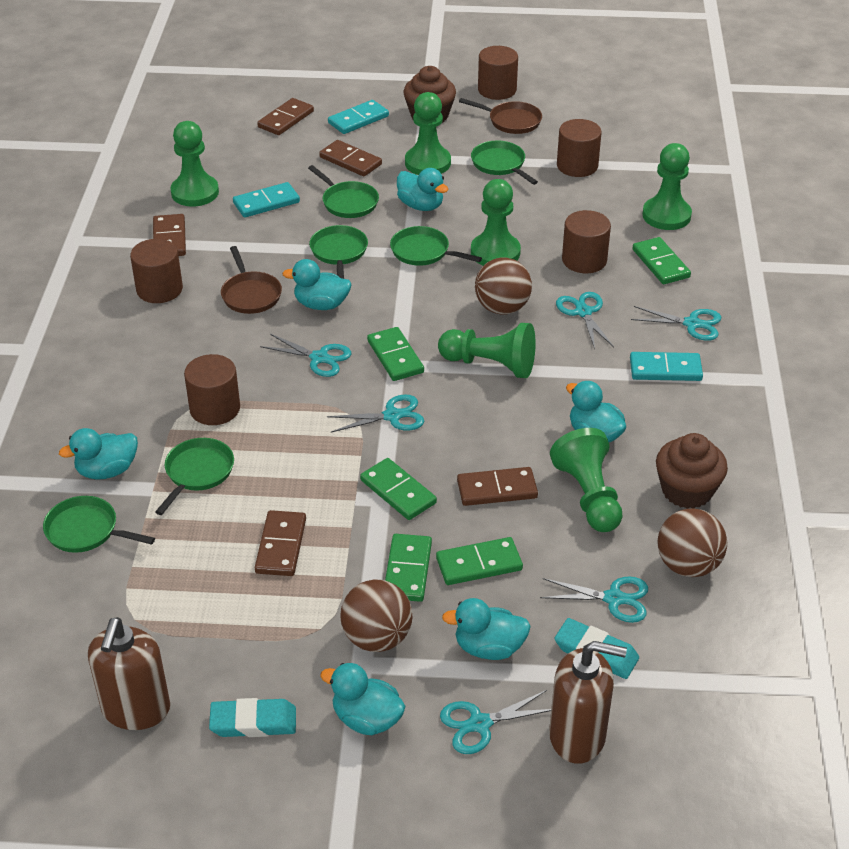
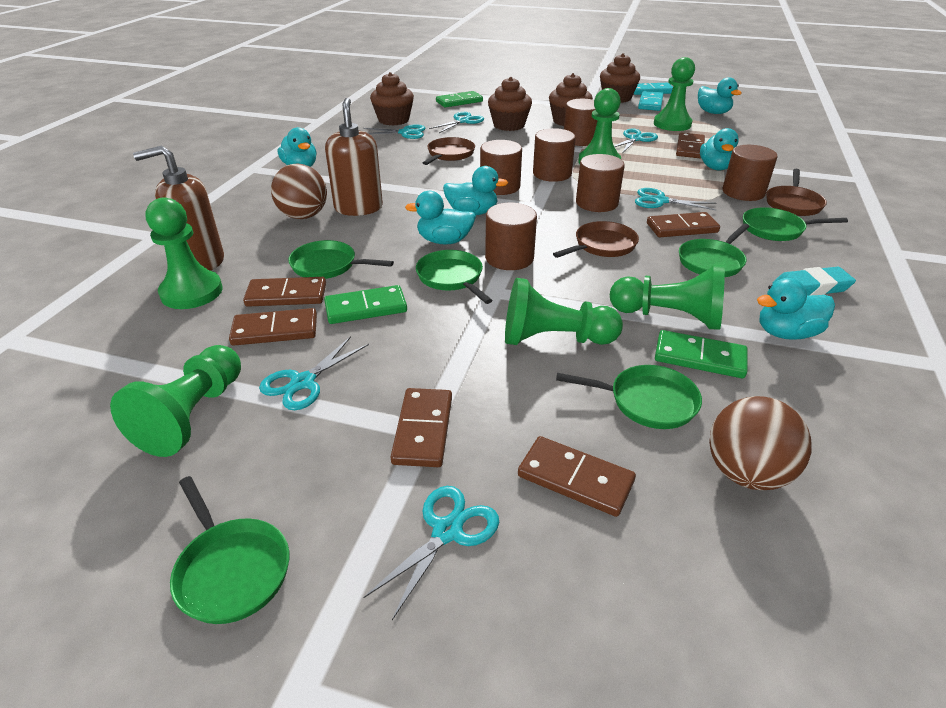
brown ball: [341,579,412,652] [475,258,532,315] [658,508,727,577] = 3 -> [271,164,327,219] [709,396,812,490] = 2
brown cupcake: [403,66,456,123] [656,433,728,509] = 2 -> [370,72,414,126] [488,77,532,131] [549,73,593,126] [600,53,640,103] = 4
brown cylinder: [130,239,183,303] [184,354,240,425] [478,46,518,100] [557,119,602,177] [562,210,611,273] = 5 -> [480,140,522,195] [485,203,537,270] [533,128,576,182] [564,99,598,146] [576,154,625,212] [723,145,778,201] = 6
brown domino: [153,214,186,256] [255,510,306,576] [257,98,314,135] [319,140,382,176] [457,467,538,506] = 5 -> [229,308,317,346] [243,277,326,307] [391,388,452,467] [518,436,636,517] [647,212,720,237] [676,133,705,159] = 6
brown pan: [221,246,282,314] [459,98,542,134] = 2 -> [423,137,475,165] [553,221,639,258] [766,169,827,216] = 3
green domino: [360,458,437,520] [367,327,424,381] [385,534,432,602] [436,537,523,585] [633,237,691,284] = 5 -> [324,285,407,324] [436,91,483,108] [655,330,747,378] = 3
turquoise domino: [233,182,300,218] [328,100,389,134] [630,352,703,381] = 3 -> [634,83,673,95] [638,91,663,111] = 2
turquoise eraser: [209,698,296,737] [555,618,639,679] = 2 -> [773,267,856,295] = 1

